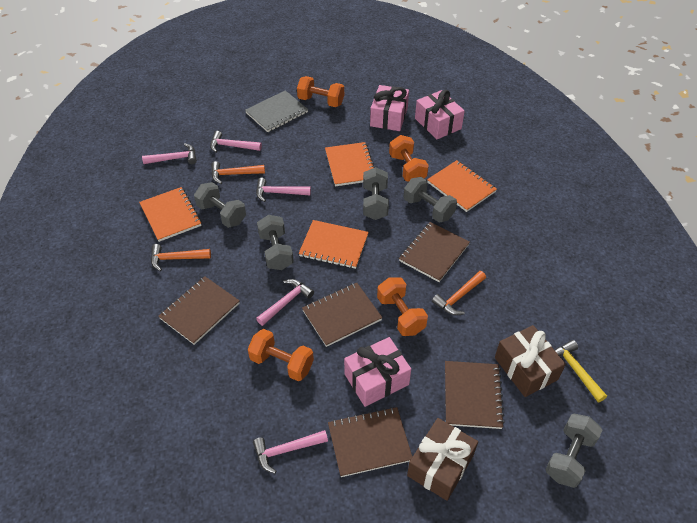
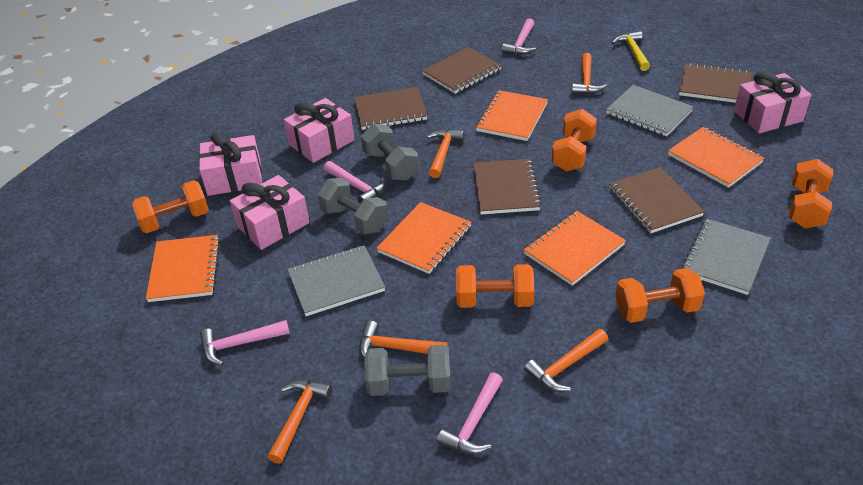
brown gift: [407,418,478,501] [495,325,566,397] = 2 -> none = 0
grey dumbbell: [194,182,246,228] [257,215,294,270] [363,167,389,220] [404,177,457,223] [545,414,602,488] = 5 -> [317,178,388,235] [361,124,419,181] [364,345,451,396] = 3
grey notebook: [245,90,308,132] = 1 -> [287,245,385,316] [606,85,694,136] [682,219,771,295] = 3
orange dumbbell: [248,329,314,381] [297,76,344,107] [377,277,428,336] [389,135,429,182] = 4 -> [132,180,209,233] [456,264,534,308] [551,109,597,172] [615,268,705,323] [789,159,833,229] = 5
orange hammer: [151,244,211,271] [211,161,265,184] [432,271,486,315] = 3 -> [268,380,332,464] [359,321,448,358] [426,129,465,178] [524,329,608,392] [572,53,607,94] = 5
orange notebook: [139,187,202,242] [299,220,369,269] [325,142,375,186] [427,160,497,212] = 4 -> [146,235,220,302] [377,202,472,274] [476,90,548,141] [524,211,626,286] [668,127,764,188] = 5
pink gift: [344,337,411,407] [370,85,409,131] [415,90,465,139] = 3 -> [199,133,262,196] [230,175,310,250] [284,98,355,163] [734,72,812,134] = 4
pink hammer: [142,143,197,164] [210,131,262,153] [253,430,328,474] [256,178,311,202] [256,279,314,326] = 5 -> [200,320,290,366] [324,161,385,204] [437,372,503,454] [502,18,536,55] = 4

